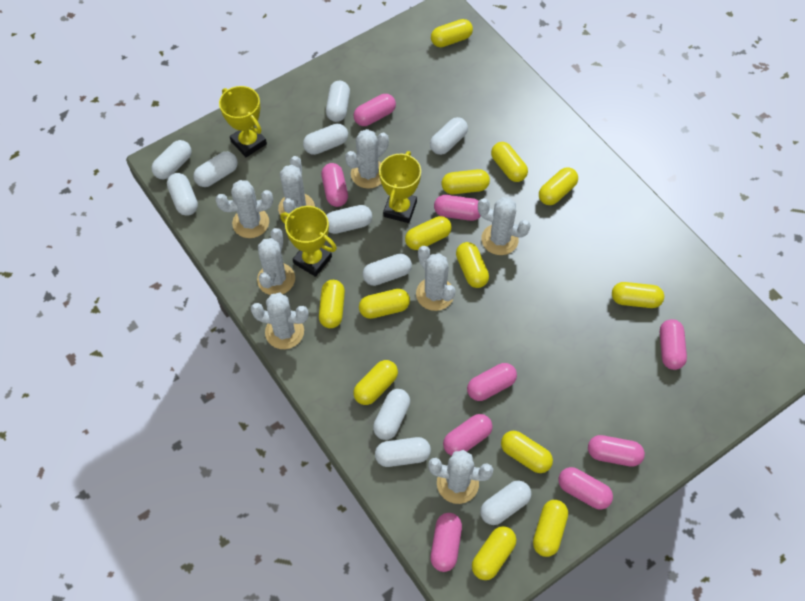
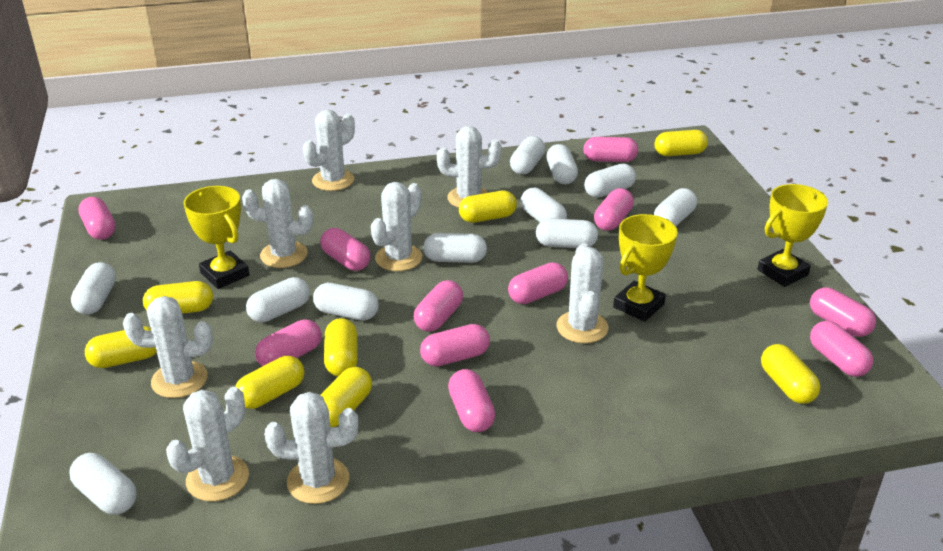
pink capsule: [321,163,348,207] [353,94,396,126] [430,513,462,572] [434,195,481,221] [443,414,493,456] [467,363,517,401] [559,467,613,510] [588,435,645,467] [660,319,687,370] = 9 -> [78,197,116,240] [255,319,322,366] [320,228,371,271] [414,280,463,332] [420,324,490,367] [448,369,495,432] [508,262,568,304] [583,137,638,162] [594,188,634,231] [810,288,876,337] [810,321,873,377] = 11
yellow capsule: [319,280,345,328] [353,360,398,405] [359,289,410,319] [405,216,452,250] [431,19,473,47] [442,169,490,194] [456,242,489,288] [472,526,516,580] [491,142,528,182] [501,431,553,473] [533,500,568,557] [539,167,578,205] [612,282,664,308] = 13 -> [85,326,157,368] [143,281,213,314] [235,356,304,409] [321,367,372,427] [324,318,358,376] [459,191,517,223] [654,130,708,156] [761,344,820,404] = 8

